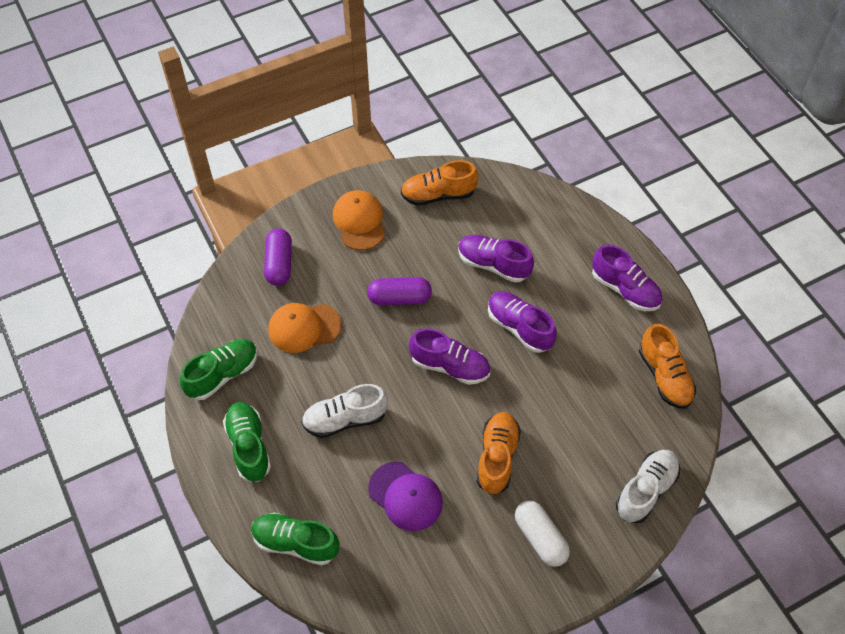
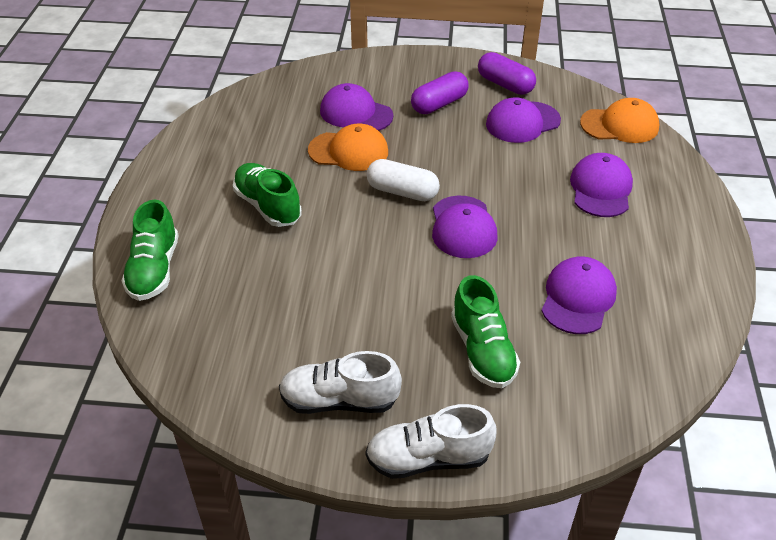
orange shoe: [401,160,478,206] [476,412,521,495] [639,324,696,409] = 3 -> none = 0
purple cap: [368,462,443,531] = 1 -> [320,83,393,131] [432,195,498,258] [486,97,561,143] [542,257,617,334] [570,153,633,217] = 5
purple shoe: [409,328,490,385] [458,235,534,283] [488,291,557,353] [592,244,662,311] = 4 -> none = 0

